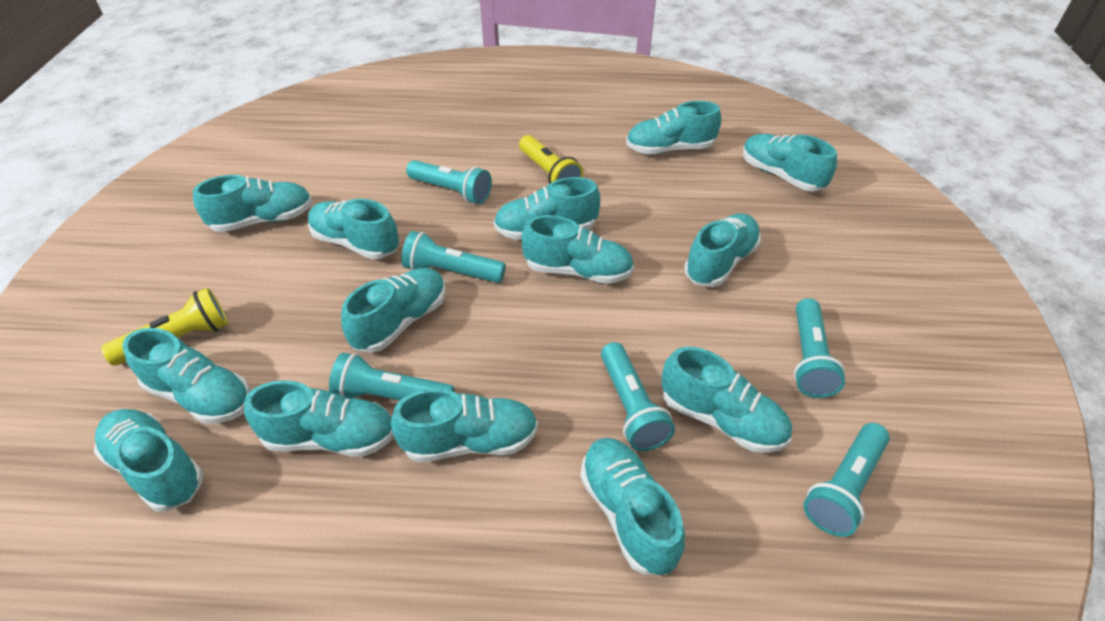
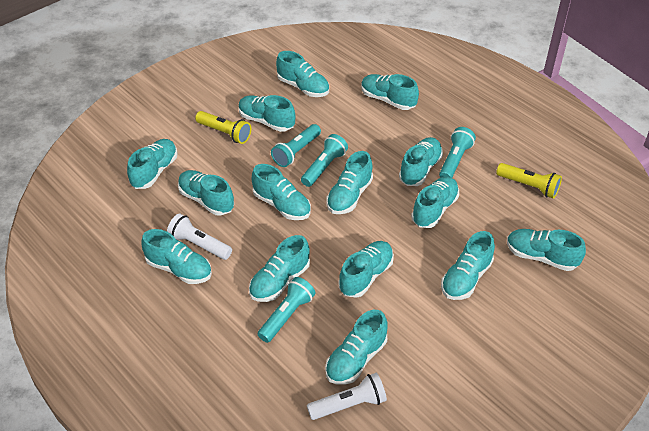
turquoise flashlight: [329,353,455,401] [401,231,506,283] [406,160,492,204] [601,342,675,451] [794,298,845,398] [803,423,890,537] = 6 -> [258,277,315,343] [271,124,321,167] [301,134,348,187] [439,127,476,178] = 4
turquoise shoe: [94,409,203,512] [122,328,250,424] [193,175,313,232] [244,380,394,457] [308,199,399,259] [341,268,446,353] [391,389,538,462] [494,177,600,240] [522,215,634,284] [580,438,685,575] [626,101,721,154] [661,347,792,453] [684,214,761,287] [743,134,837,192] = 14 -> [127,139,177,189] [141,229,212,284] [178,170,234,216] [239,95,295,132] [249,235,310,302] [252,164,311,220] [276,51,329,97] [325,310,388,385] [326,151,373,214] [339,241,394,298] [361,74,419,110] [399,137,443,186] [411,176,459,228] [441,231,495,300] [507,229,586,271] = 15
white flashlight: none = 0 -> [167,213,232,260] [307,373,387,420] = 2

